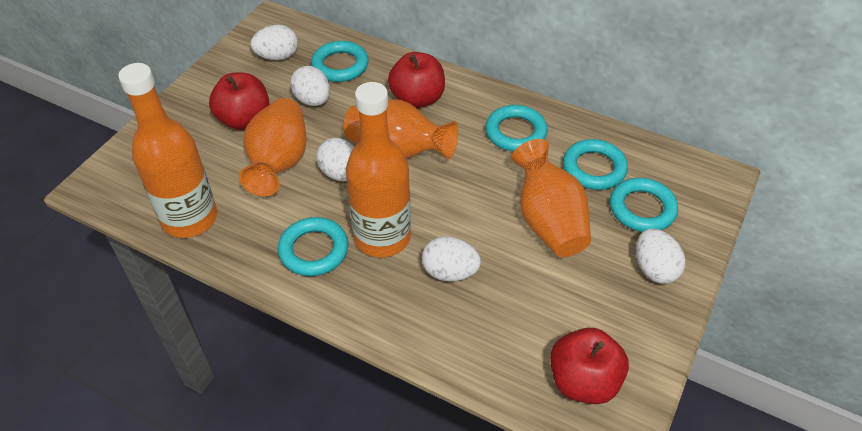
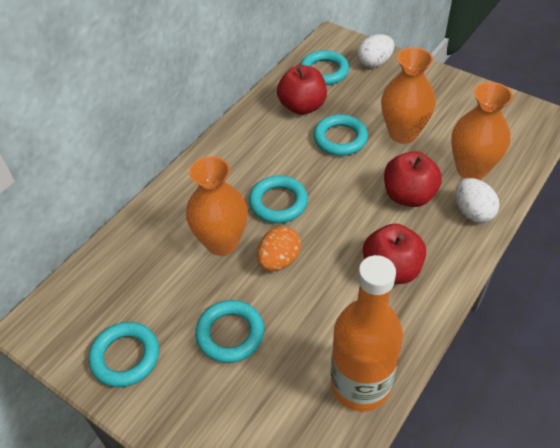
orange bottle: [118,63,217,238] [346,82,411,257] = 2 -> [331,255,403,412] = 1
orange egg: none = 0 -> [257,226,301,271] = 1
white egg: [250,25,298,60] [290,66,330,106] [316,138,354,181] [422,236,481,282] [636,229,685,284] = 5 -> [357,34,394,68] [456,178,499,223] = 2

